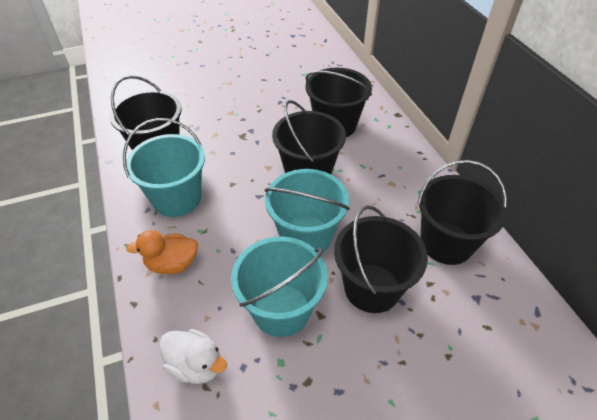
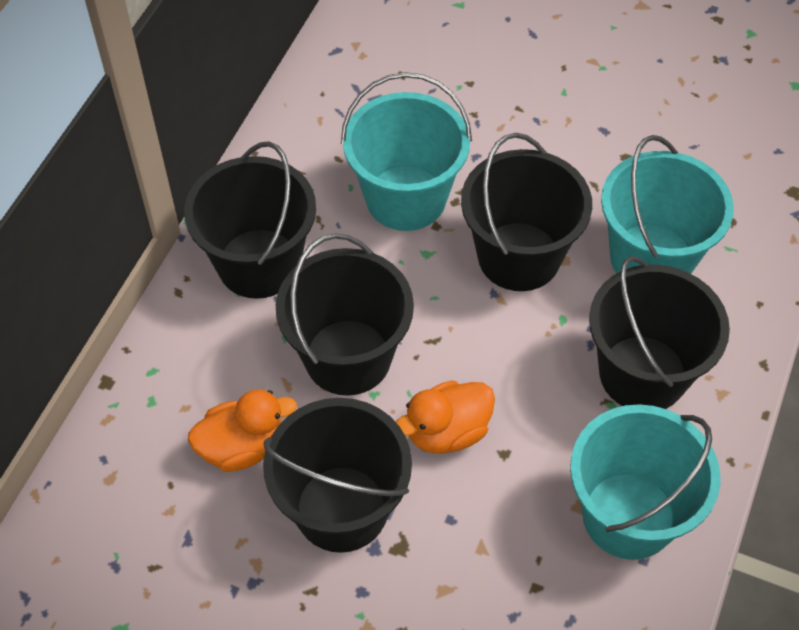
orange duck: [126,230,198,274] = 1 -> [188,389,297,472] [396,380,495,454] = 2
white duck: [159,329,227,384] = 1 -> none = 0

